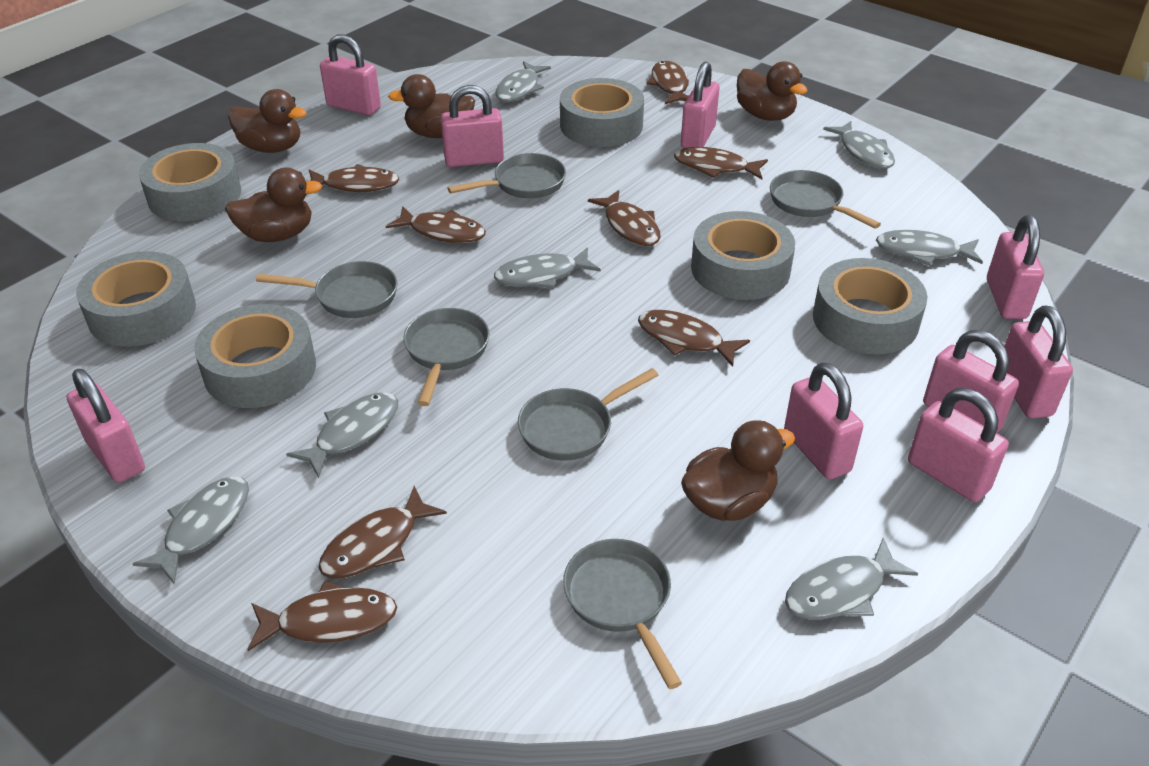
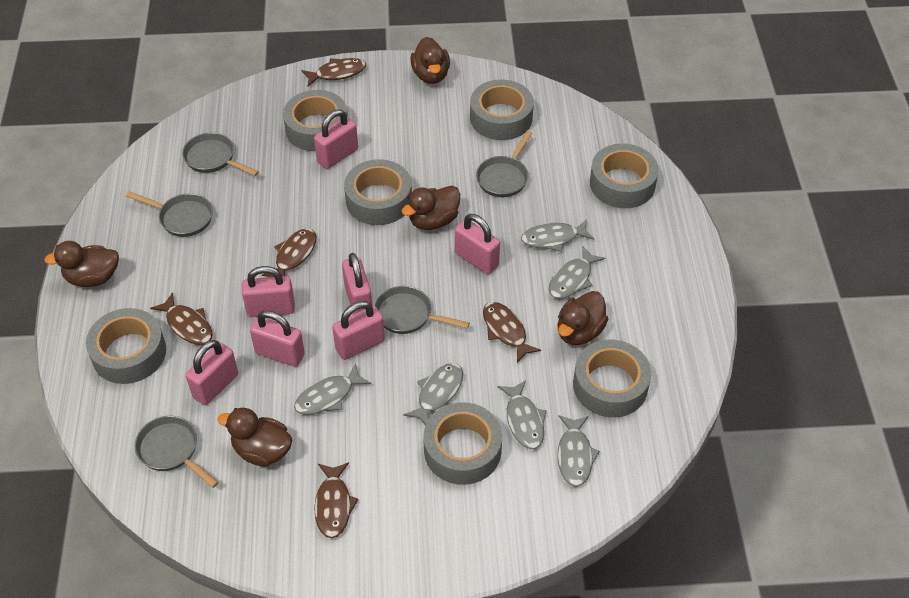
brown fish: [247,581,397,651] [309,164,399,192] [318,486,447,578] [386,206,486,243] [588,190,661,246] [638,310,750,367] [647,60,689,104] [674,147,768,179] = 8 -> [150,292,213,345] [262,228,317,277] [301,58,366,86] [314,462,359,538] [483,302,541,363] = 5
grey fish: [133,476,249,584] [286,392,398,478] [494,247,601,289] [495,61,551,102] [785,538,918,620] [823,121,895,169] [876,230,983,266] = 7 -> [294,363,371,415] [403,363,463,425] [498,380,547,449] [521,219,594,252] [549,246,605,299] [557,415,600,487] = 6
grey pan: [256,261,398,318] [403,308,490,406] [447,153,566,198] [518,368,658,460] [563,539,682,689] [770,170,881,229] = 6 -> [126,191,213,237] [135,416,219,488] [182,133,259,176] [375,286,470,334] [476,131,532,197] = 5
grey tape: [76,251,196,347] [139,143,241,221] [194,304,316,408] [560,78,644,147] [691,211,795,300] [813,258,927,354] = 6 -> [86,308,166,384] [283,90,348,151] [344,159,412,225] [423,402,502,485] [470,79,534,140] [573,340,651,417] [590,144,659,208] = 7
pink padlock: [67,369,145,483] [320,34,381,115] [441,85,504,167] [681,61,720,148] [784,363,863,480] [908,388,1009,502] [923,330,1019,433] [987,215,1044,319] [1005,305,1073,418] = 9 -> [186,340,238,405] [242,266,295,317] [250,310,305,367] [314,110,358,169] [332,301,385,360] [342,253,372,314] [455,214,500,274] = 7

